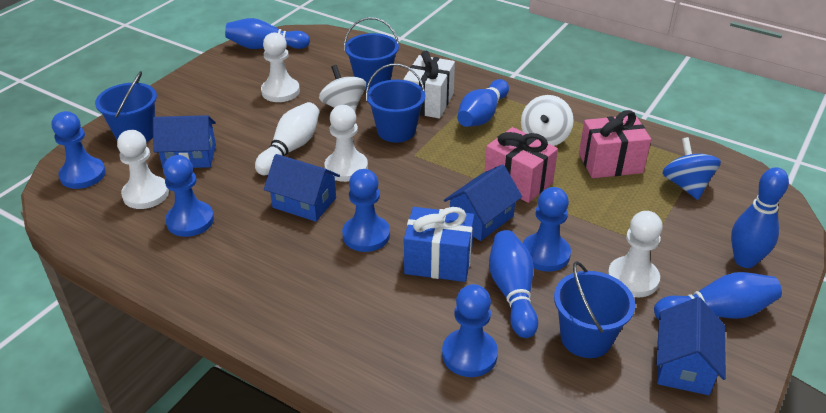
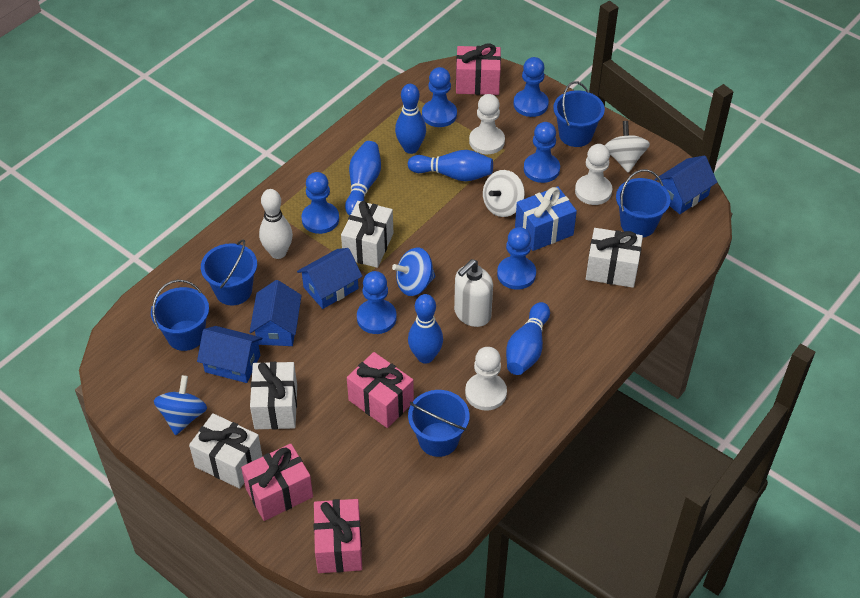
blue bucket: [95,71,157,142] [344,17,399,90] [366,64,425,143] [554,261,635,358] = 4 -> [151,280,209,351] [201,239,257,305] [408,390,470,457] [553,81,605,147] [616,169,671,238] = 5
blue pawn: [52,111,106,189] [163,155,214,237] [342,169,390,252] [442,284,498,377] [523,187,571,272] = 5 -> [301,172,339,234] [357,271,397,334] [422,67,457,127] [497,227,536,290] [514,57,549,117] [524,122,560,183] = 6
blue spinning top: [662,137,721,200] = 1 -> [154,375,207,435] [392,248,435,296] = 2
pink gift: [485,127,558,203] [579,110,651,178] = 2 -> [241,444,313,521] [314,499,362,573] [347,352,414,428] [456,44,501,95] = 4
white gift: [403,51,455,119] = 1 -> [189,413,263,489] [250,362,297,430] [341,201,393,268] [586,228,643,288] = 4
white pawn: [117,130,169,209] [261,32,300,102] [325,105,368,182] [608,211,663,297] = 4 -> [465,347,507,411] [469,94,505,154] [575,144,612,205] = 3
white soap dispenser: none = 0 -> [454,259,493,327] = 1

